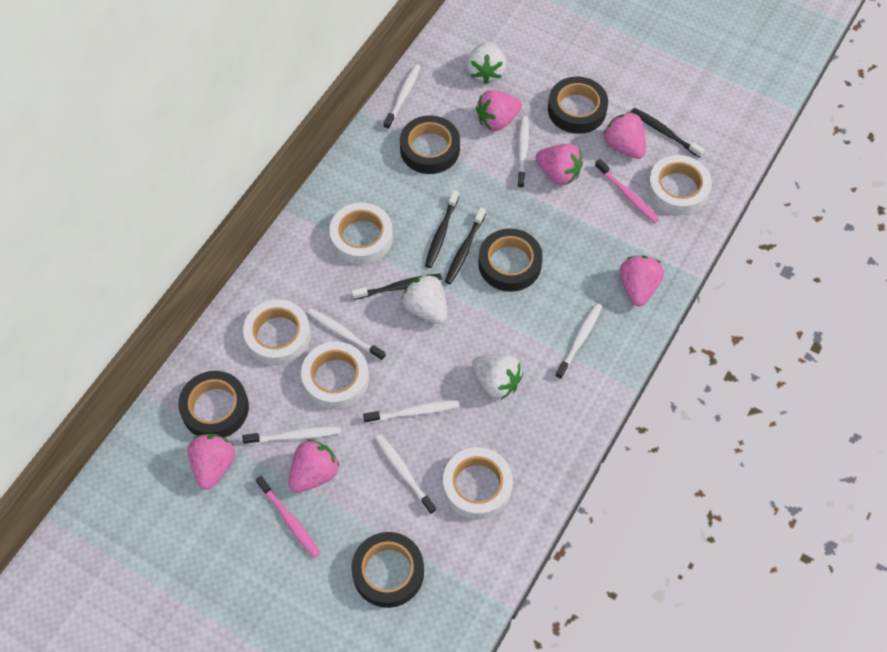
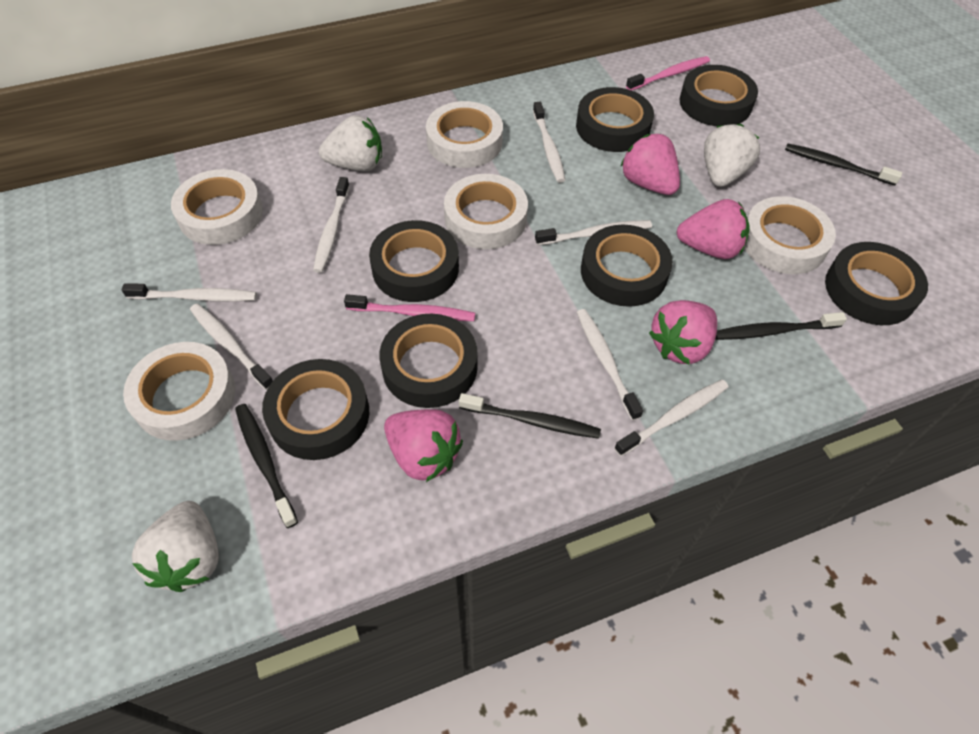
black tape: [178,371,249,438] [351,532,424,608] [400,115,460,174] [478,228,543,292] [548,77,608,134] = 5 -> [262,359,369,460] [369,220,459,302] [379,314,478,408] [576,87,654,152] [581,225,673,307] [679,65,758,126] [825,242,928,325] = 7
pink strawberry: [188,434,235,490] [289,440,340,493] [476,90,522,131] [535,144,583,185] [603,112,646,159] [620,256,664,306] = 6 -> [384,409,463,482] [621,134,680,195] [649,300,717,364] [676,199,750,259] = 4

